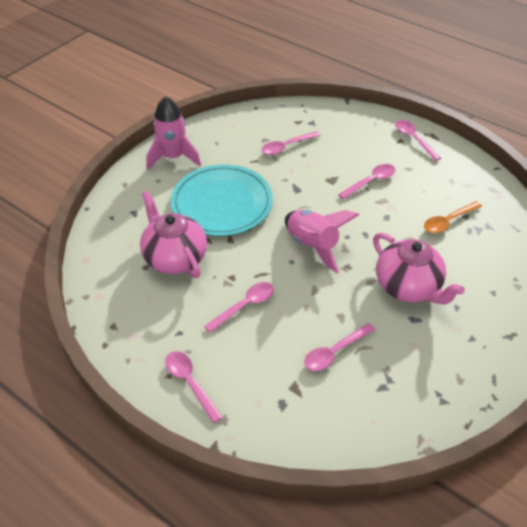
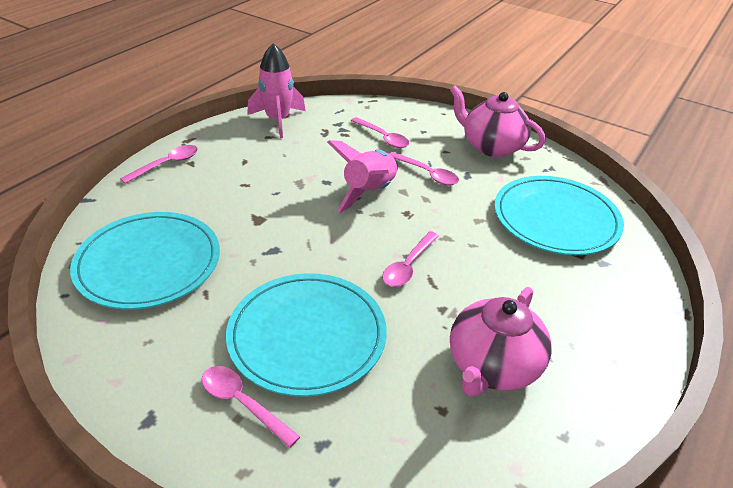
orange spoon: [424,201,482,233] = 1 -> none = 0
pink spoon: [165,351,223,423] [204,282,274,333] [261,131,321,155] [304,323,375,371] [338,164,395,199] [395,120,441,161] = 6 -> [120,145,198,184] [202,366,300,448] [351,117,409,148] [382,231,439,287] [390,152,459,186] = 5
turquoise plate: [171,164,273,236] = 1 -> [70,212,220,309] [226,273,387,397] [494,176,624,255] = 3

